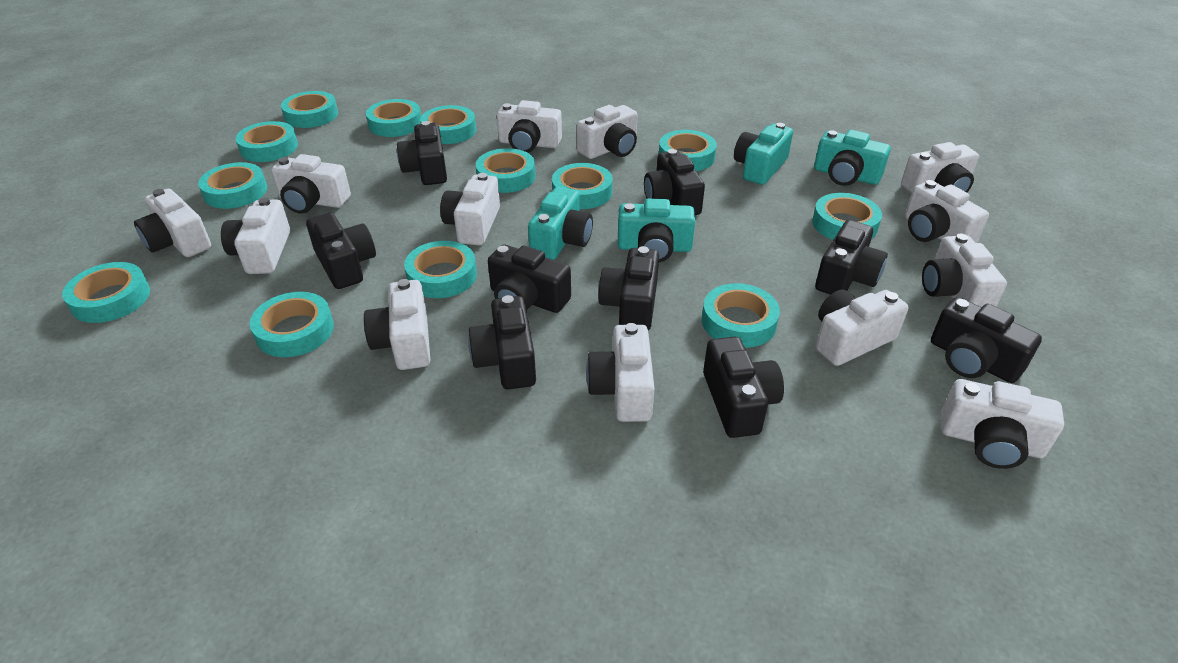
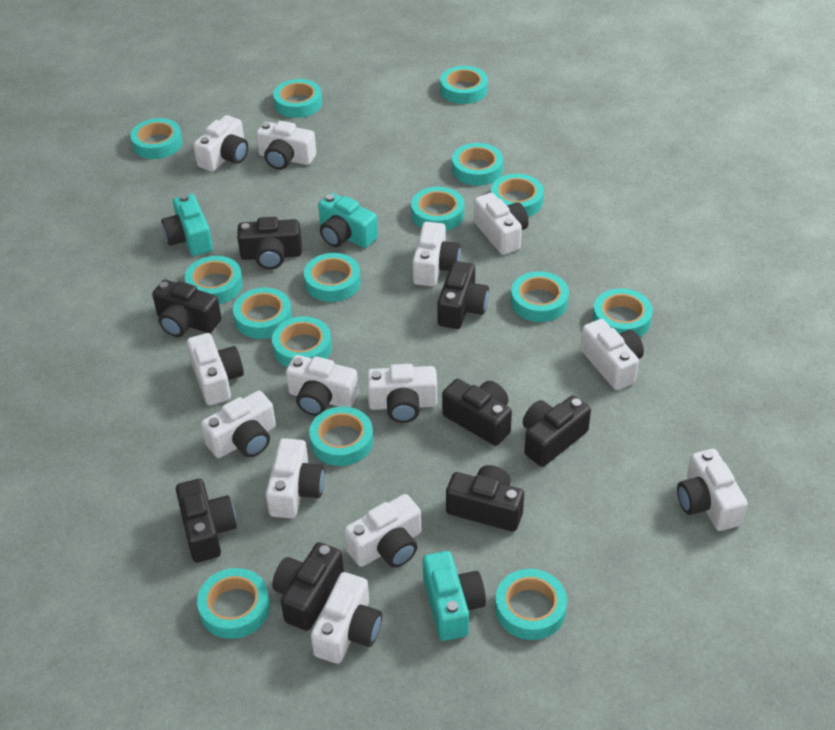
black camera: [306,213,376,289] [397,121,447,185] [468,295,536,389] [488,244,571,313] [598,246,659,331] [644,149,705,215] [703,337,784,438] [815,220,888,295] [931,297,1042,383] = 9 -> [152,280,221,337] [176,479,237,562] [237,217,302,269] [272,542,344,631] [437,261,489,329] [442,379,512,446] [446,465,524,531] [523,395,591,467] = 8
turquoise camera: [528,187,593,260] [618,199,695,262] [734,123,793,185] [814,130,891,186] = 4 -> [161,194,213,256] [318,193,378,248] [423,551,486,641] = 3
turquoise tape: [62,262,150,323] [198,162,267,209] [235,121,298,162] [250,292,334,357] [281,91,338,128] [366,99,421,137] [404,241,477,298] [420,105,476,144] [476,148,536,193] [552,163,613,209] [659,130,717,171] [702,283,780,348] [812,193,882,240] = 13 -> [130,118,183,159] [185,256,243,304] [197,568,270,639] [233,287,292,339] [272,316,332,367] [273,79,322,118] [304,253,361,302] [309,406,373,466] [411,187,464,231] [440,66,488,104] [452,143,503,186] [491,174,544,217] [495,569,567,640] [511,271,569,322] [593,288,653,337] = 15

